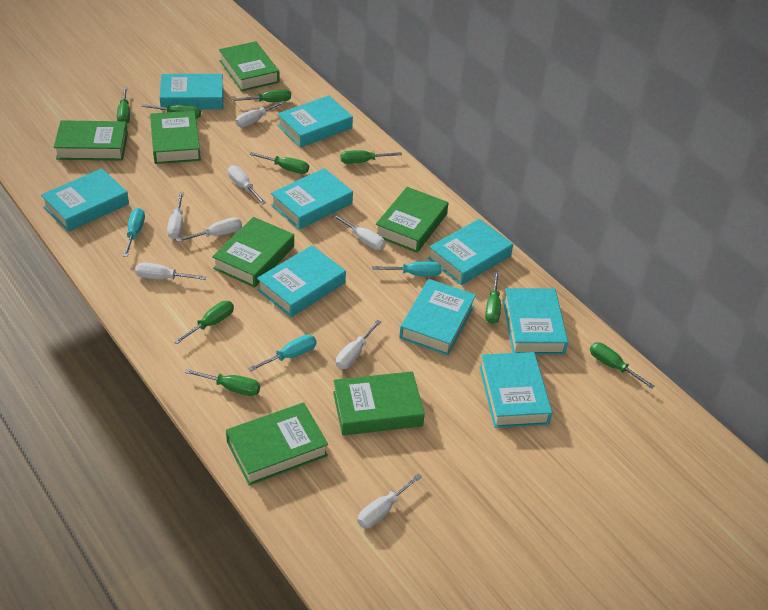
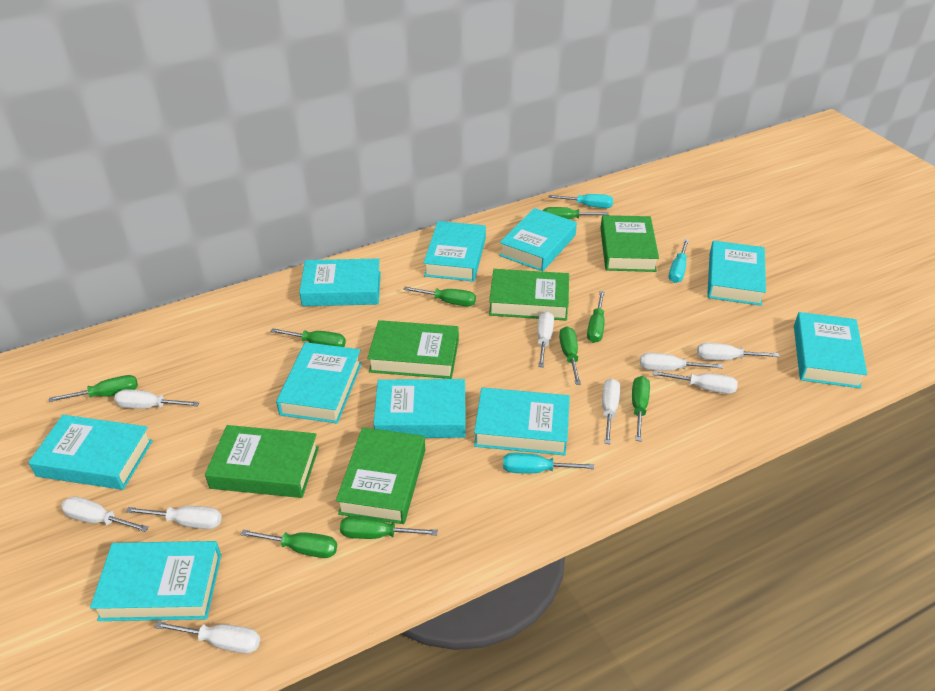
green book: [54,120,128,160] [150,111,201,164] [212,217,294,288] [219,41,280,91] [226,402,328,486] [333,371,425,436] [376,187,449,253] = 7 -> [205,425,319,498] [336,427,425,524] [367,320,459,379] [489,269,569,321] [600,215,659,272] = 5
turquoise book: [41,168,129,232] [160,74,223,110] [257,245,346,317] [271,168,353,230] [277,95,353,148] [399,279,476,356] [428,219,513,285] [479,352,553,428] [503,288,568,354] = 9 -> [28,415,153,490] [90,541,221,621] [276,342,362,424] [299,258,381,306] [373,379,466,438] [423,221,486,282] [474,388,570,455] [499,208,577,271] [707,241,766,306] [794,312,867,389] = 10
white screwdriver: [135,262,206,280] [167,192,184,239] [176,217,242,242] [228,165,266,205] [236,101,285,127] [332,214,386,250] [336,320,382,369] [357,473,422,528] = 8 -> [61,496,149,532] [114,389,199,409] [126,506,222,529] [155,621,260,654] [537,311,554,367] [602,378,620,444] [640,353,723,371] [653,371,738,394] [697,343,779,360] = 9

